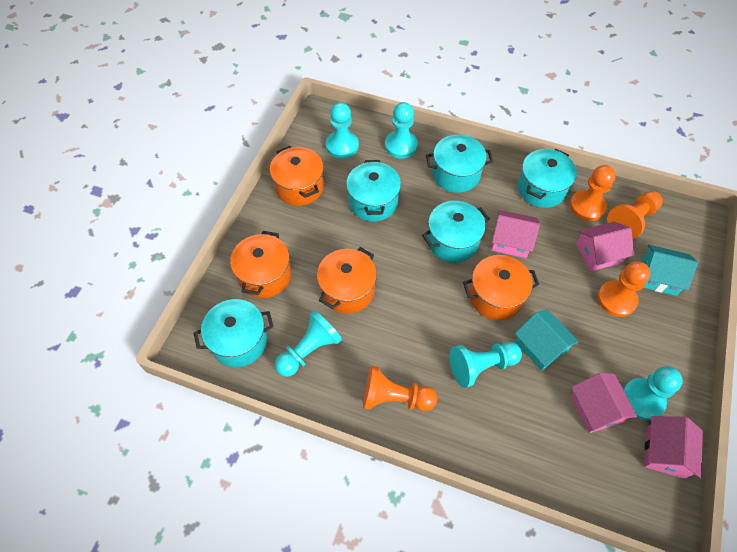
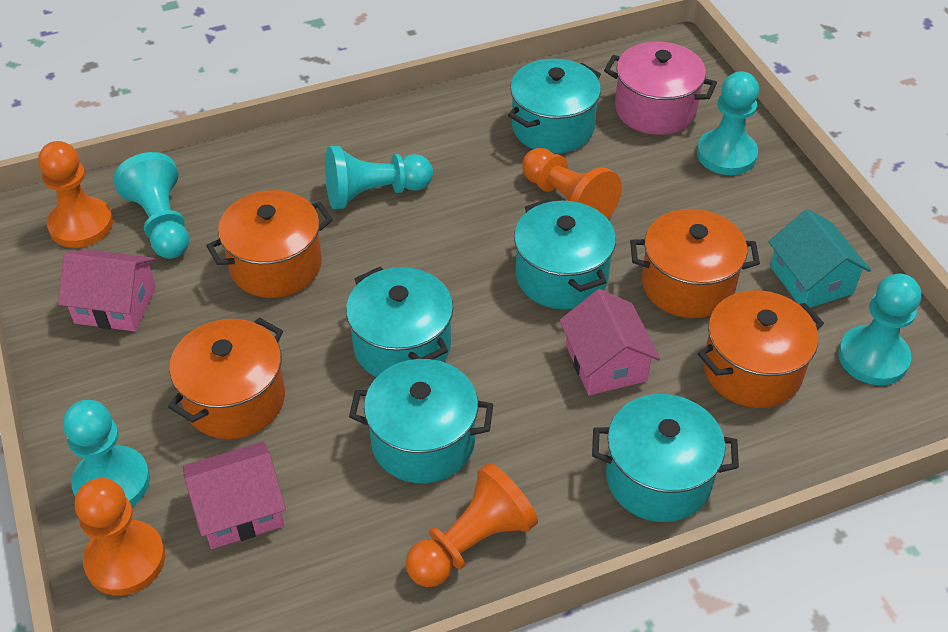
pink house: [491,210,540,258] [570,373,637,433] [576,222,634,271] [644,416,703,479] = 4 -> [58,249,156,332] [183,442,286,549] [559,289,660,395] = 3
pink pot: none = 0 -> [604,41,717,135] = 1
turquoise house: [515,309,579,371] [642,244,698,296] = 2 -> [768,209,871,308] = 1

